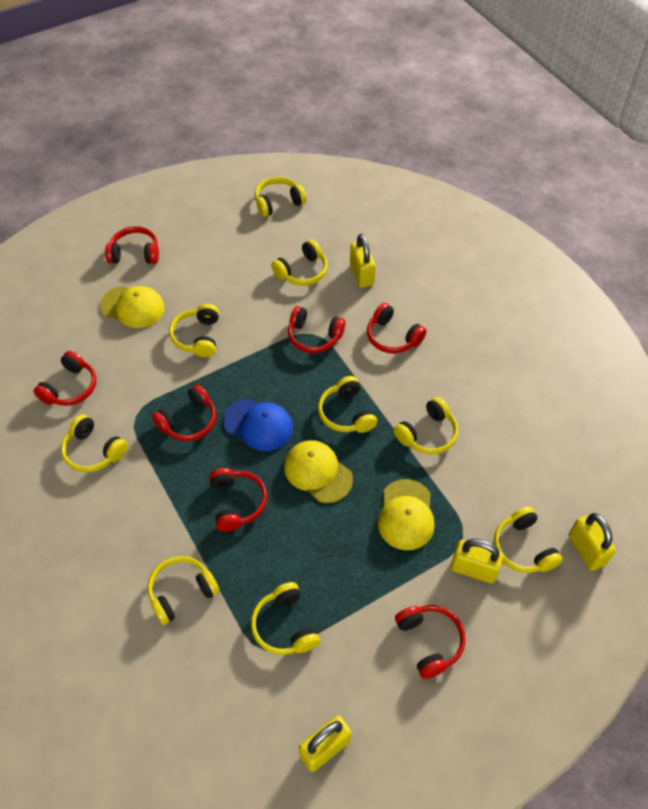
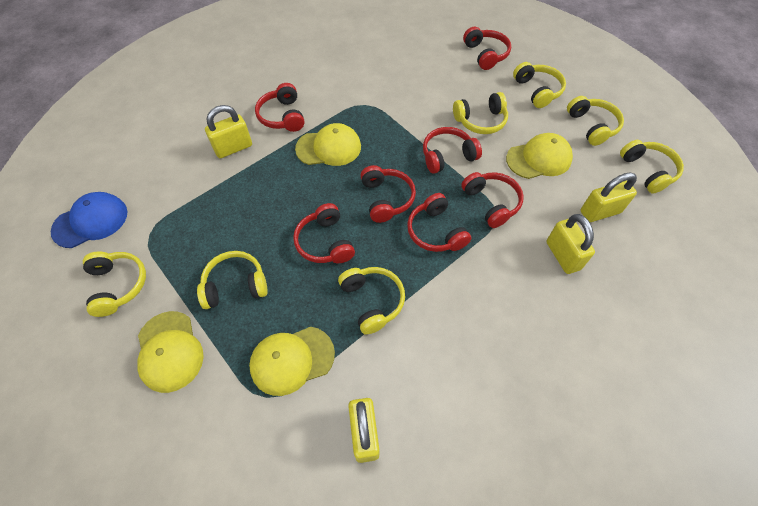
yellow cap: [100,286,165,328] [284,440,353,503] [378,479,435,550] = 3 -> [137,311,204,393] [249,327,335,396] [295,123,361,166] [506,133,573,179] = 4
yellow headphones: [61,414,128,472] [148,556,220,625] [169,304,219,357] [251,582,320,655] [255,177,306,217] [271,239,328,286] [318,376,377,433] [394,397,458,454] [494,507,563,573] = 9 -> [83,251,146,317] [197,251,268,309] [338,267,405,335] [453,92,508,134] [513,62,566,108] [567,96,624,146] [620,140,684,194] = 7

